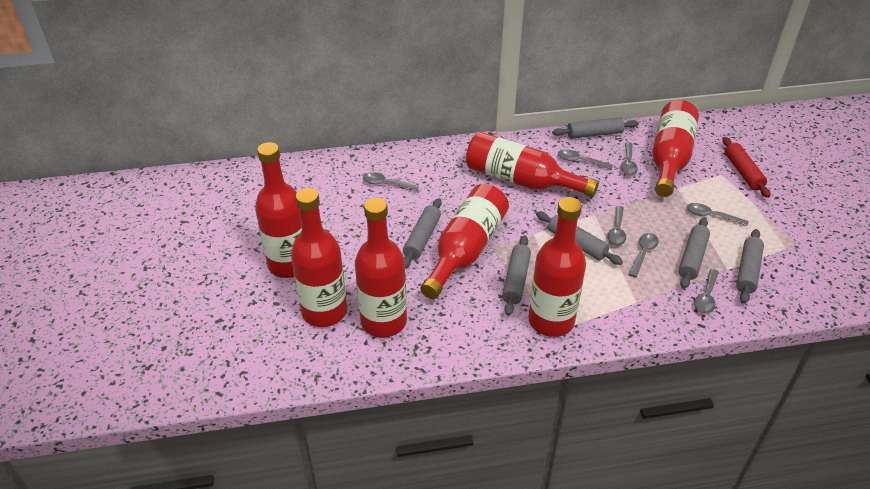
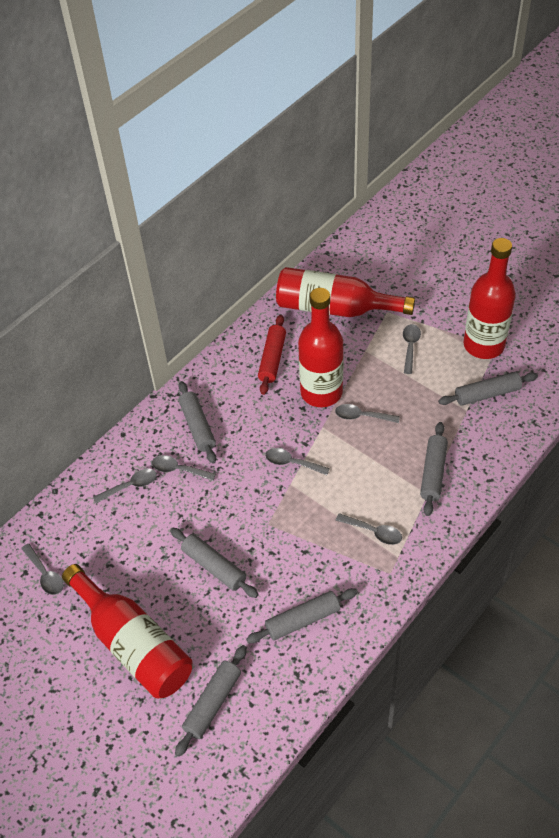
red bottle: [255,142,302,278] [291,188,347,327] [355,198,407,338] [421,184,509,299] [466,132,599,197] [528,197,586,337] [652,100,699,197] = 7 -> [62,564,192,698] [276,267,415,317] [298,288,344,407] [464,238,516,359] = 4

